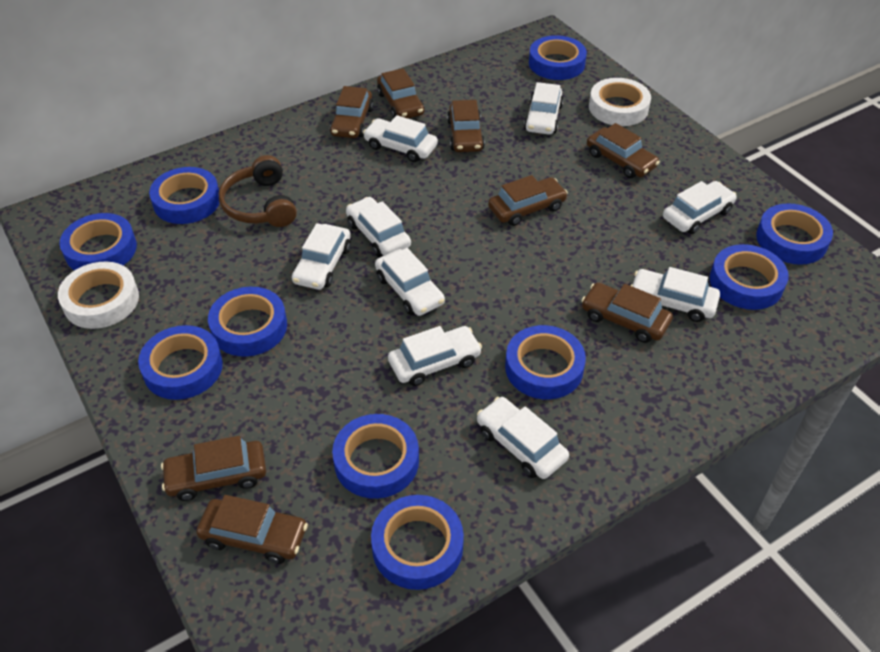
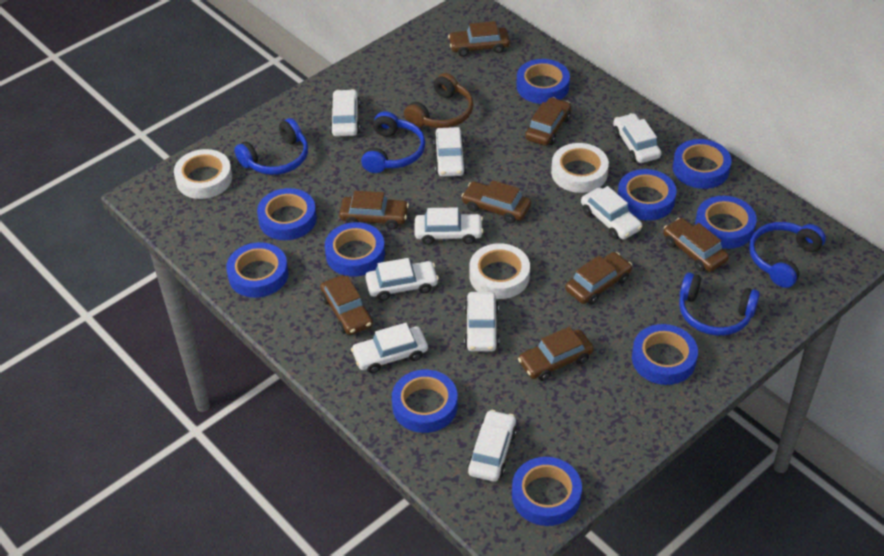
blue headphones: none = 0 -> [234,118,308,175] [361,111,425,173] [679,272,760,336] [749,222,826,288] = 4
white tape: [58,262,139,329] [589,78,651,126] = 2 -> [174,149,232,199] [469,243,530,299] [551,143,609,193] = 3

